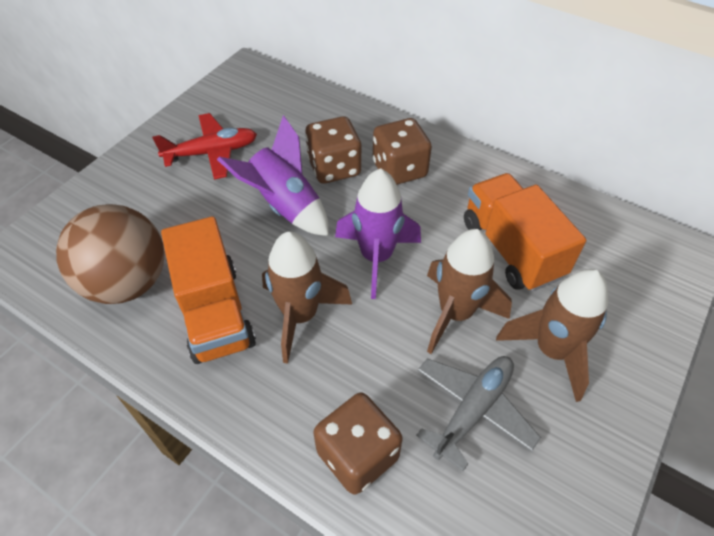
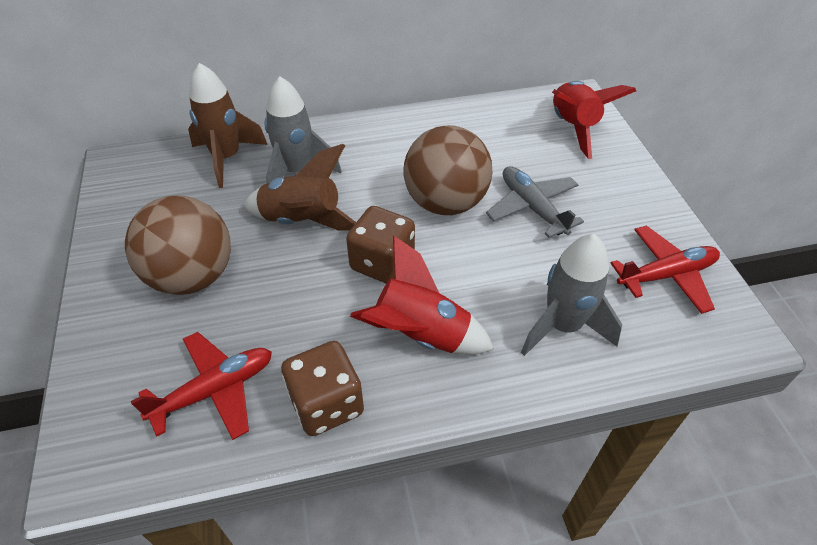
brown ball: [56,204,165,304] = 1 -> [125,195,231,295] [404,125,492,215] = 2
brown dice: [305,116,361,184] [314,392,403,495] [373,118,432,185] = 3 -> [281,341,364,436] [346,206,415,283] = 2
brown rocket: [262,231,352,364] [427,229,512,354] [496,269,608,402] = 3 -> [188,63,268,188] [244,144,356,231] = 2
grey rocket: none = 0 -> [264,76,341,183] [521,234,622,356] = 2
orange truck: [161,216,256,364] [464,173,586,292] = 2 -> none = 0
purple rocket: [217,115,329,236] [335,168,421,299] = 2 -> none = 0
red plane: [152,113,257,180] = 1 -> [131,332,272,440] [610,225,720,314] = 2
red rocket: none = 0 -> [350,236,494,355] [552,81,636,159] = 2

